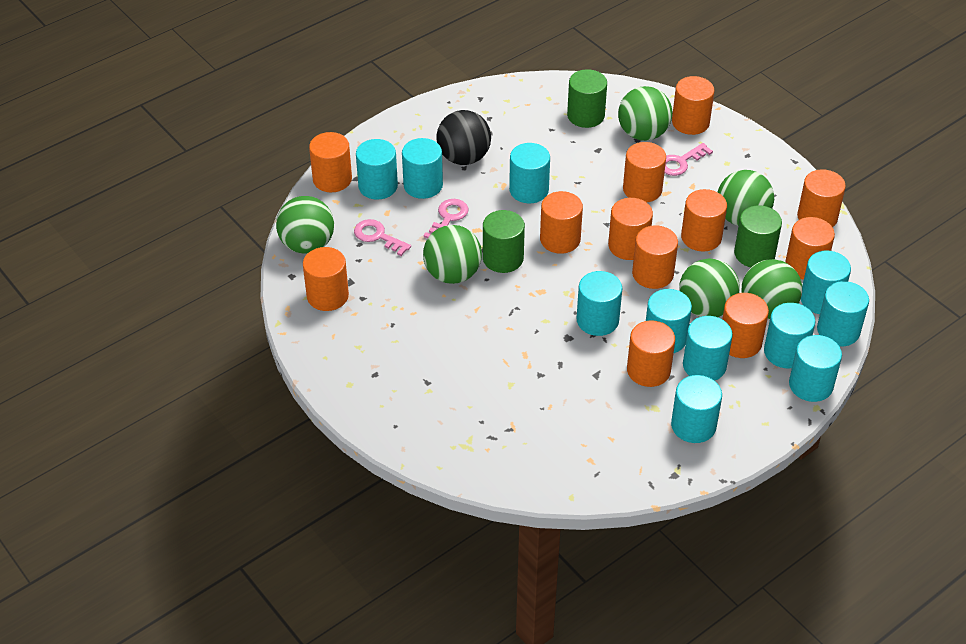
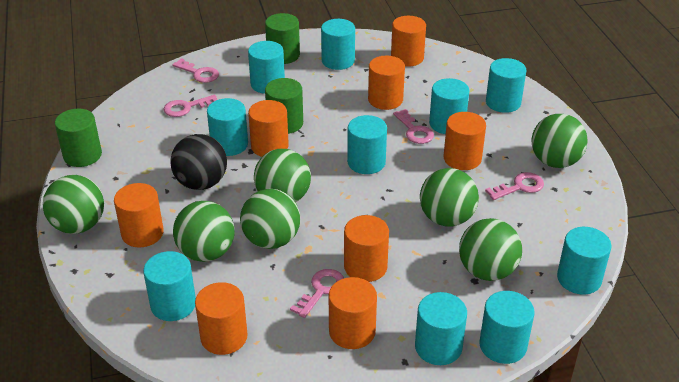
green ball: [276,196,334,254] [423,225,482,284] [618,86,672,141] [679,258,740,317] [718,170,774,226] [741,259,802,319] = 6 -> [43,175,104,234] [173,201,234,262] [240,189,300,249] [254,149,311,202] [420,168,479,227] [459,218,522,281] [532,114,588,168] = 7
orange cylinder: [303,247,349,311] [309,132,352,192] [540,191,583,254] [608,198,653,260] [623,142,666,202] [627,320,675,387] [632,225,678,289] [672,76,714,135] [681,189,727,252] [722,293,769,358] [785,217,835,280] [797,169,846,228] = 12 -> [114,183,163,248] [195,282,248,355] [248,100,289,157] [329,277,377,349] [344,215,389,282] [368,56,405,110] [391,16,426,67] [444,112,486,170] = 8
pink key: [354,219,411,256] [424,199,468,238] [665,143,713,176] = 3 -> [163,95,217,117] [172,58,219,83] [290,269,344,318] [393,109,434,144] [485,172,544,200] = 5
turquoise cylinder: [356,139,398,200] [402,138,443,199] [509,143,550,203] [577,271,622,336] [646,289,692,353] [671,375,722,443] [683,316,733,381] [764,303,815,368] [789,335,842,402] [801,251,851,314] [817,281,869,346] = 11 -> [143,251,196,321] [207,98,248,156] [248,41,285,94] [321,19,355,70] [347,115,387,174] [415,292,467,365] [429,78,469,134] [479,291,535,364] [486,58,526,113] [557,227,612,295] = 10

